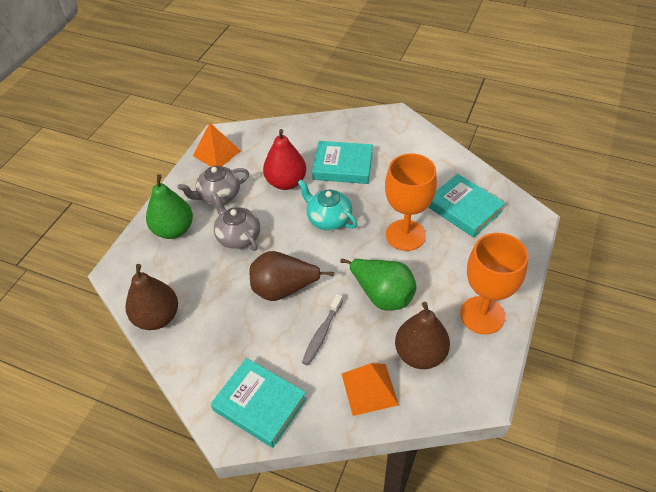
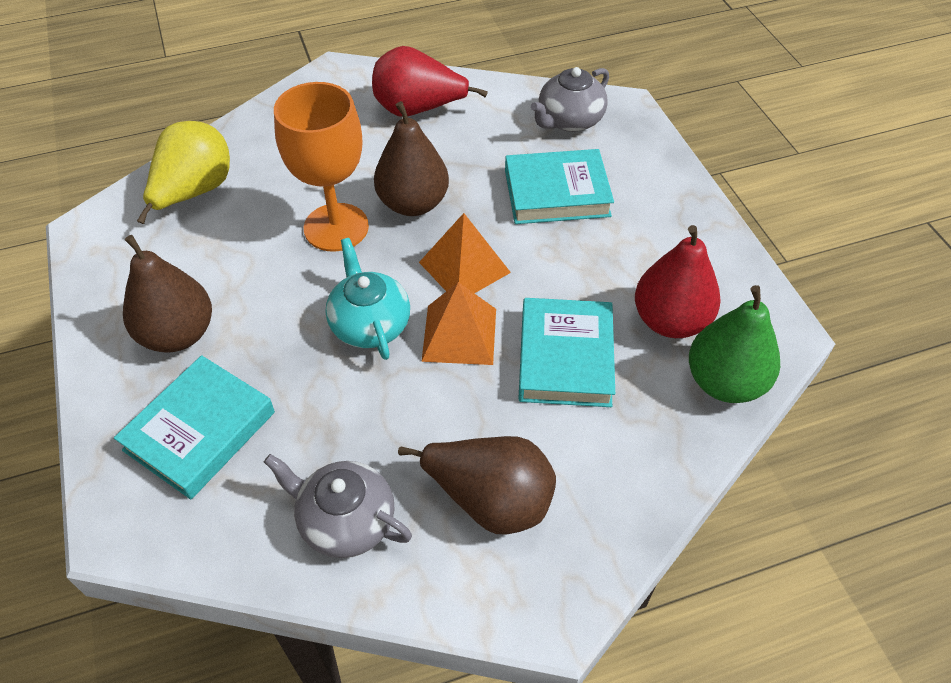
green pear: [146,174,193,239] [340,258,416,311] = 2 -> [689,285,780,403] = 1
grey toothbrush: [302,294,343,365] = 1 -> none = 0
orange goblet: [385,153,437,251] [460,233,528,334] = 2 -> [274,82,369,252] = 1
red pear: [263,129,306,190] = 1 -> [372,46,488,117] [635,225,721,338] = 2
yellow pear: none = 0 -> [137,121,230,224] = 1

